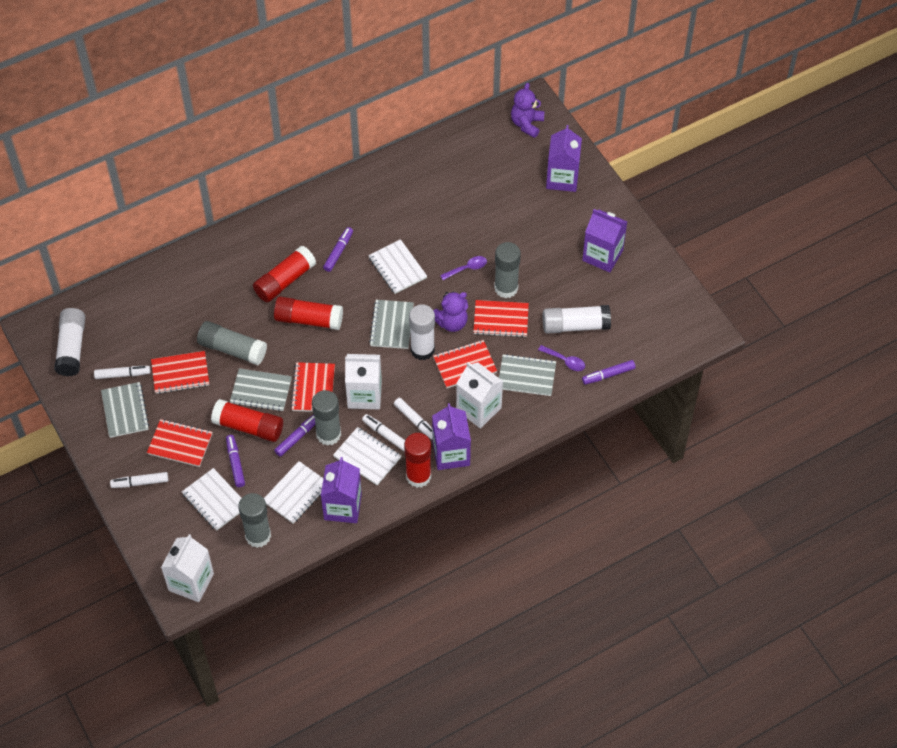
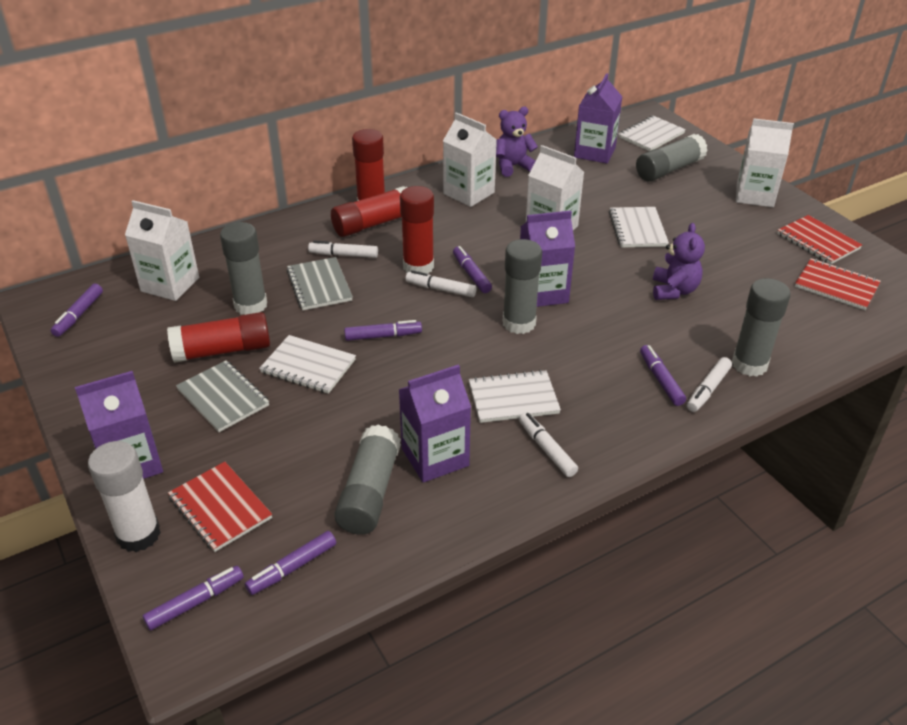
grey glue stick: [197,321,267,365] [238,493,271,548] [312,390,341,446] [494,242,521,298] = 4 -> [220,222,267,315] [334,424,401,535] [502,239,542,334] [636,134,708,182] [732,278,791,376] = 5
grey notebook: [101,382,149,438] [230,368,292,411] [369,300,414,349] [499,354,556,396] = 4 -> [176,360,269,432] [287,257,353,310] = 2
purple marker: [226,435,245,487] [274,414,315,457] [323,227,353,272] [582,360,636,385] = 4 -> [51,284,103,337] [143,566,244,631] [245,531,336,595] [344,320,422,341] [453,246,492,293] [640,345,686,406] = 6
purple spoon: [440,256,487,280] [538,345,585,371] = 2 -> none = 0
red notebook: [147,419,212,467] [151,351,209,394] [291,362,335,412] [433,340,497,388] [473,300,529,338] = 5 -> [168,462,272,552] [777,215,862,264] [795,258,881,310] = 3
white carton: [161,534,214,602] [345,354,382,409] [456,362,503,429] = 3 -> [125,200,199,301] [443,112,497,207] [526,145,584,230] [736,118,794,207] = 4
white glue stick: [54,308,85,376] [409,304,435,360] [543,305,611,334] = 3 -> [88,441,161,552] = 1

